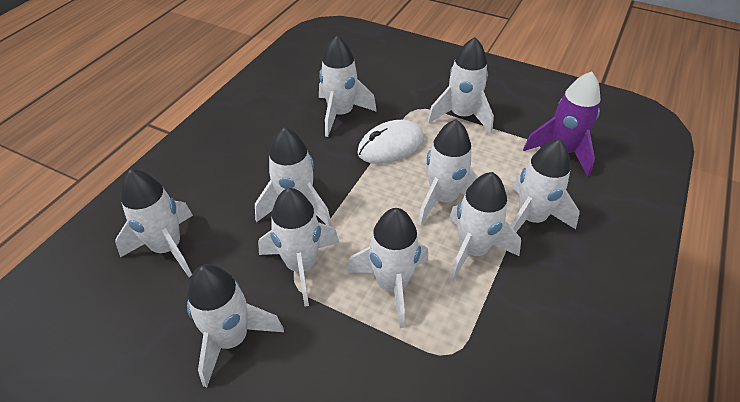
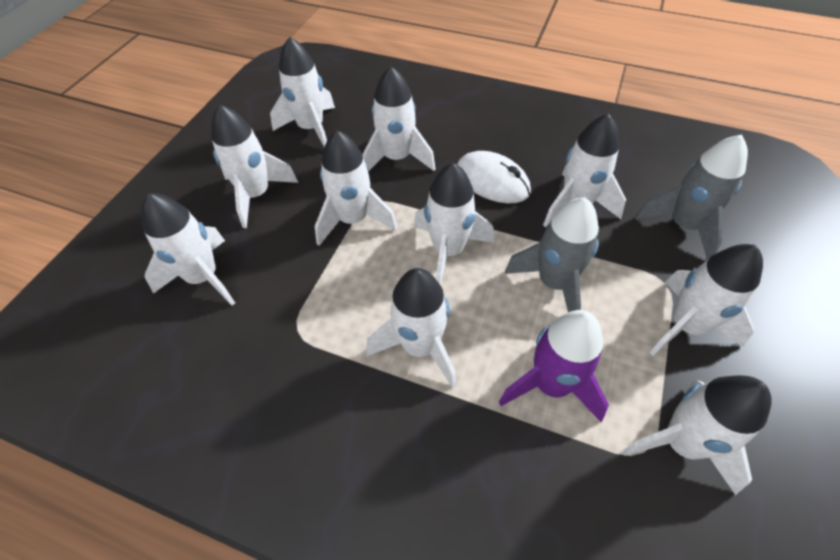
grey rocket: none = 0 -> [504,197,599,312] [636,135,748,260] = 2

